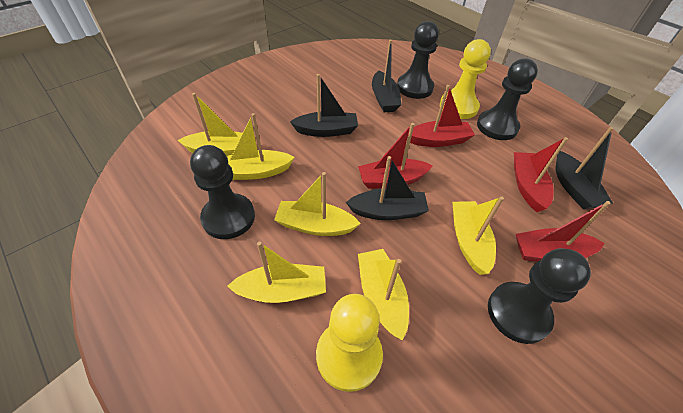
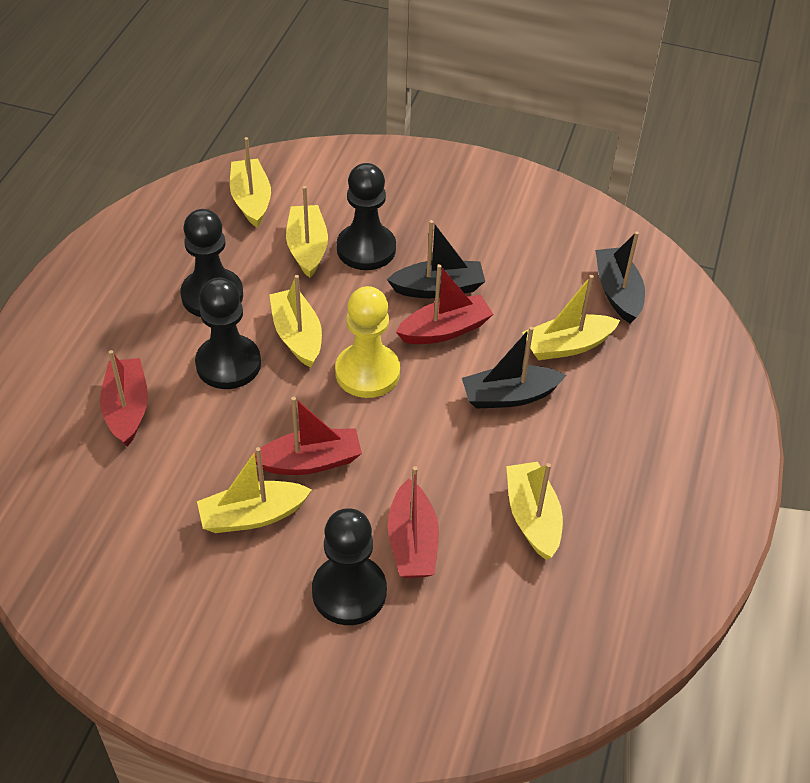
black boat: [290,74,358,137] [346,156,429,220] [372,40,401,112] [555,127,613,209] = 4 -> [387,220,485,298] [462,327,566,409] [595,231,645,324] = 3
yellow pawn: [316,294,383,392] [440,39,491,119] = 2 -> [335,286,400,398] = 1

